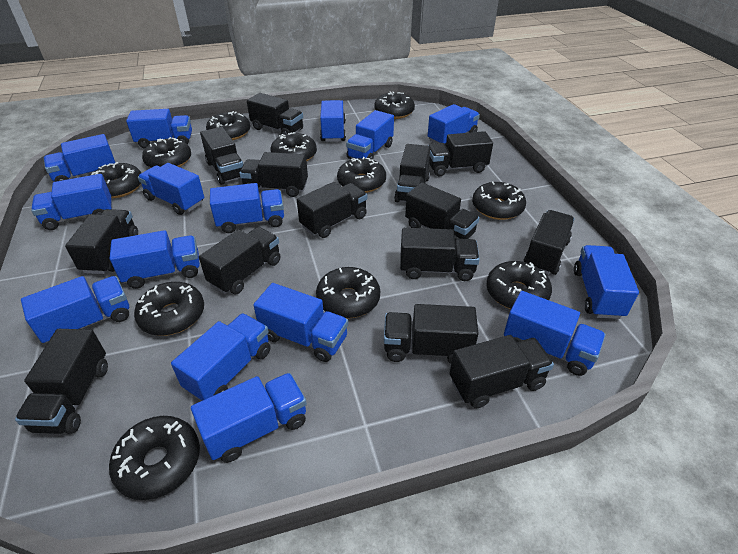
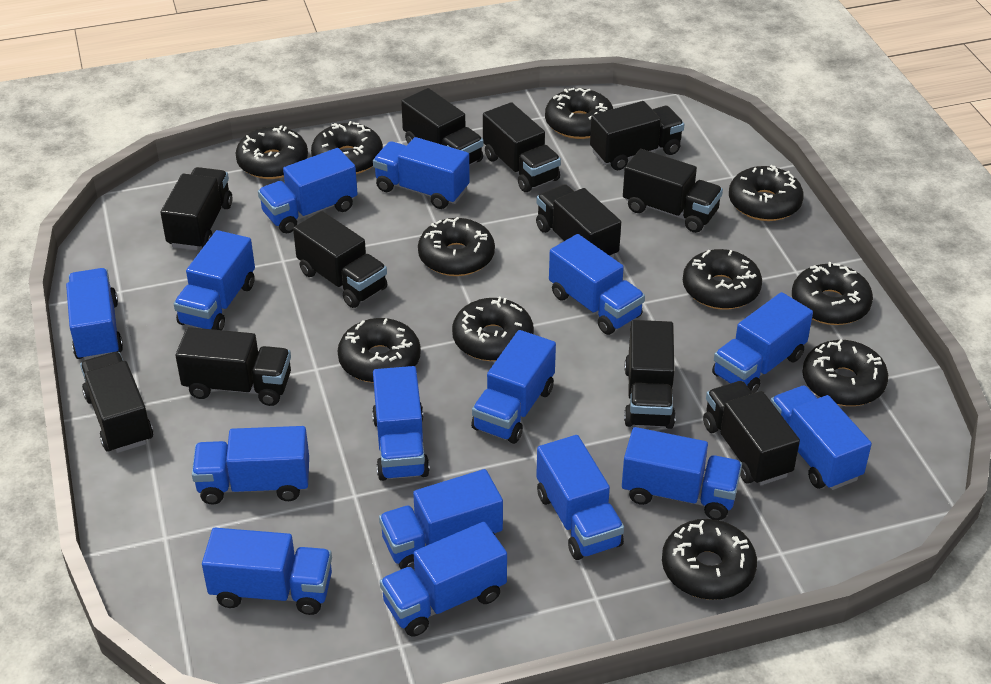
black truck: [15,329,108,434] [65,209,138,274] [199,227,280,294] [200,127,243,185] [239,152,308,197] [247,93,303,135] [297,182,367,238] [384,304,479,364] [394,144,430,202] [400,228,480,281] [405,183,480,240] [428,131,493,176] [449,335,554,408] [523,210,574,275] = 14 -> [80,352,153,453] [161,167,233,250] [175,327,291,406] [293,211,387,308] [401,88,483,165] [483,102,561,192] [536,184,621,258] [590,101,684,170] [623,149,723,233] [624,320,676,429] [703,381,800,485] = 11

